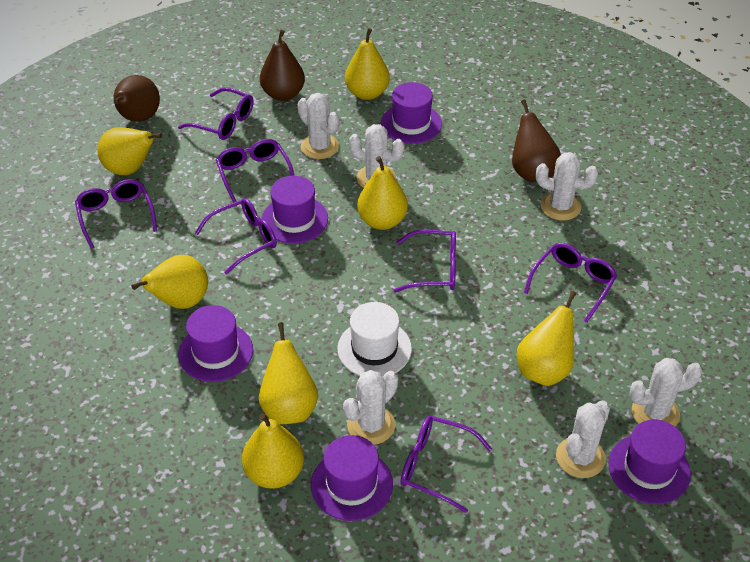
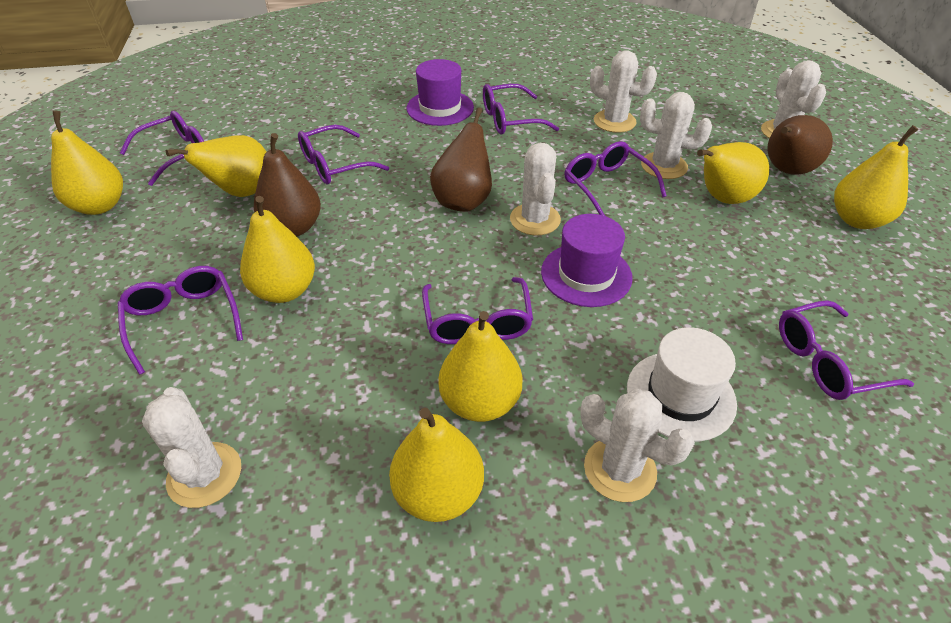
purple hat: [178,305,253,382] [261,176,328,243] [311,435,393,521] [381,82,442,144] [608,420,691,504] = 5 -> [407,59,474,126] [541,214,633,307] = 2

